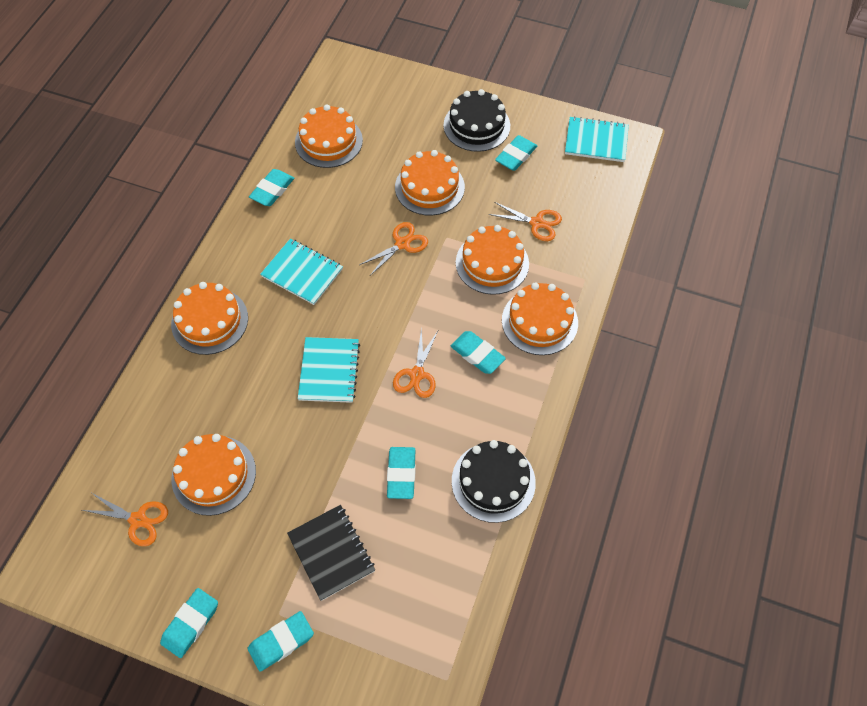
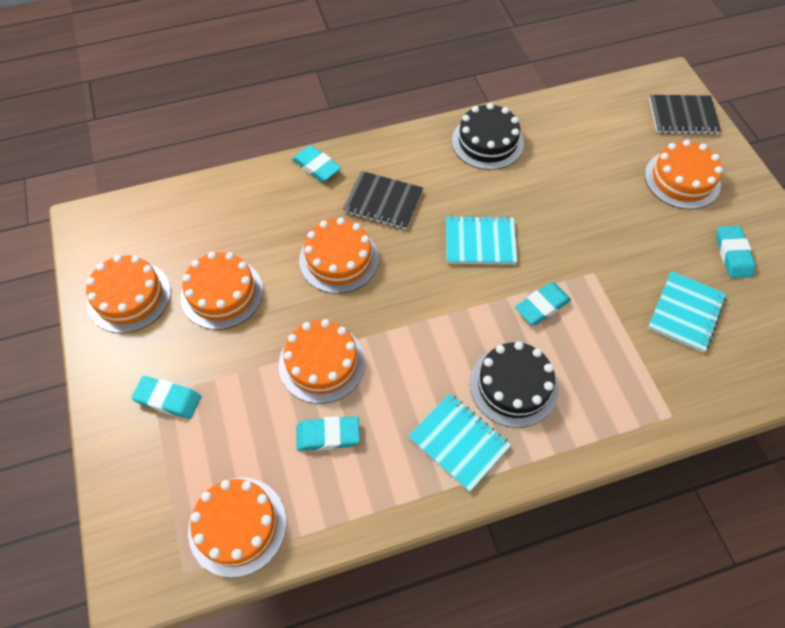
black notebook: [287,505,375,601] = 1 -> [343,171,423,230] [649,95,721,135] = 2
orange scissors: [82,493,168,546] [359,222,428,276] [393,327,438,398] [488,202,562,241] = 4 -> none = 0
turquoise eraser: [160,588,218,658] [248,611,314,672] [249,169,294,206] [387,447,416,499] [450,331,506,374] [495,135,537,171] = 6 -> [131,376,201,419] [292,145,341,182] [296,416,360,451] [515,282,571,325] [716,226,755,278] = 5

